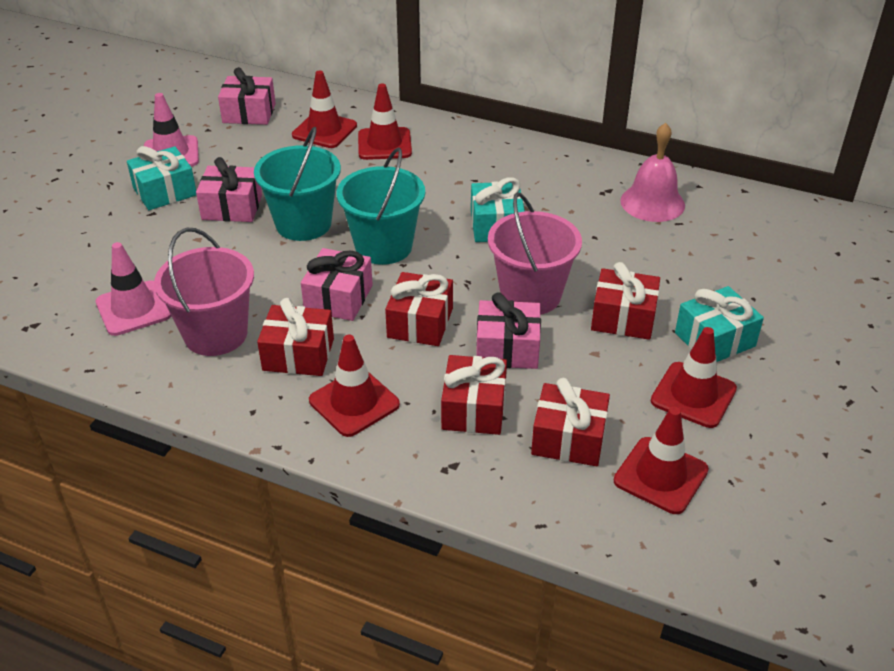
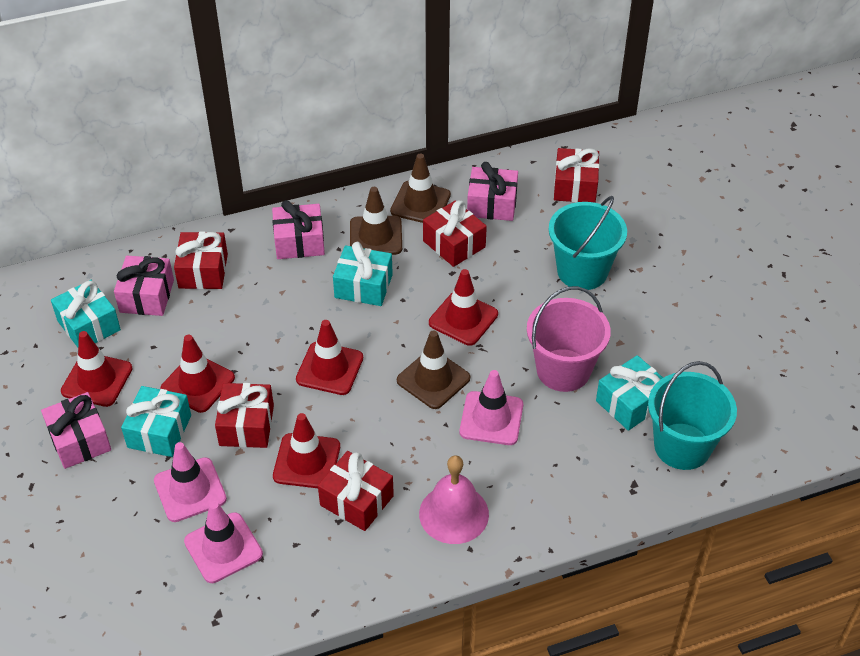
brown traffic cone: none = 0 -> [350,187,402,255] [390,154,451,223] [397,330,470,409] = 3
pink bucket: [154,228,254,356] [488,192,582,315] = 2 -> [527,286,611,392] = 1
pink traffic cone: [96,242,171,336] [144,93,199,167] = 2 -> [154,442,227,522] [184,501,263,583] [459,370,523,445] = 3
turquoise gift: [127,146,196,210] [471,178,525,242] [675,286,764,362] = 3 -> [51,280,121,347] [121,386,191,457] [333,242,393,306] [596,355,663,431] = 4

